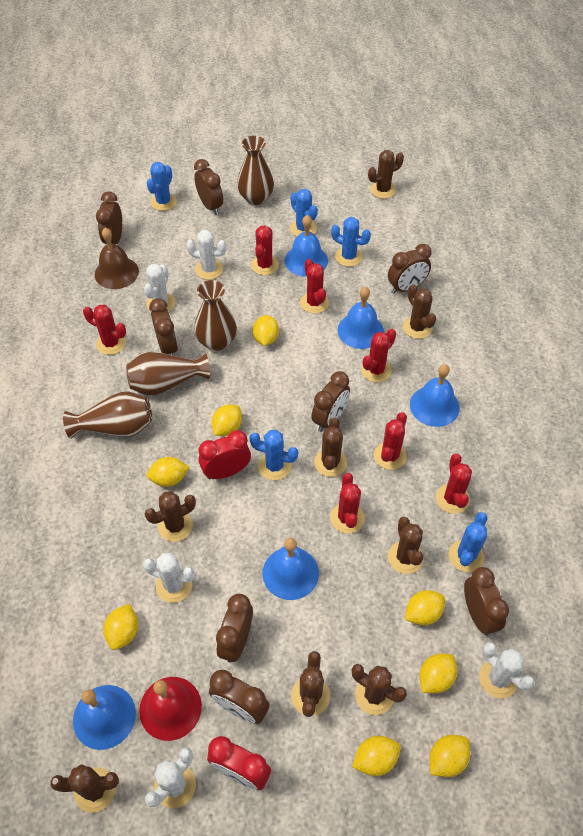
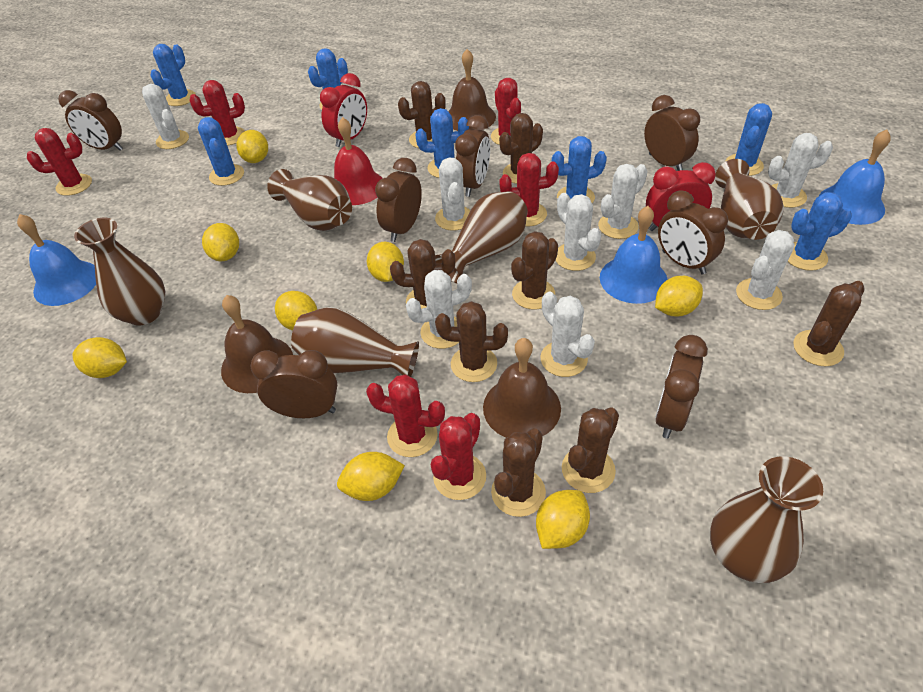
blue bell: [73,685,136,750] [262,538,319,600] [285,215,328,277] [337,287,384,349] [410,364,460,427] = 5 -> [17,214,96,306] [600,206,668,304] [819,130,891,225] = 3
blue cactus: [147,162,177,211] [249,430,298,480] [290,189,318,237] [331,217,371,267] [449,512,487,572] = 5 -> [150,44,196,106] [198,117,244,186] [308,48,348,110] [416,108,469,178] [552,136,607,203] [725,103,772,176] [787,192,852,271] = 7
brown bell: [95,228,139,289] = 1 -> [221,295,293,393] [448,49,496,131] [483,338,561,438] = 3
brown clock: [96,191,122,244] [149,298,178,355] [194,159,223,215] [209,670,270,724] [216,594,253,663] [311,371,350,432] [388,244,431,294] [464,567,509,635] = 8 -> [58,90,123,151] [250,350,337,418] [375,158,422,242] [455,115,490,197] [644,95,700,171] [655,335,708,439] [658,190,728,275] = 7
brown vase: [63,391,152,439] [126,352,210,395] [194,280,237,351] [237,136,274,205] = 4 -> [74,218,165,326] [267,169,352,231] [291,307,419,377] [435,191,528,284] [710,456,823,583] [715,159,784,240] = 6
red cactus: [83,305,126,355] [251,226,279,275] [300,259,329,314] [330,473,365,533] [361,329,396,382] [374,412,407,470] [436,454,472,514] = 7 -> [27,128,92,196] [189,80,245,146] [366,374,445,457] [431,413,486,500] [491,78,521,145] [499,153,559,226] = 6
white cactus: [143,553,195,603] [144,264,175,311] [145,747,196,808] [186,230,227,280] [479,642,535,698] = 5 -> [142,84,189,149] [406,270,472,349] [435,157,470,231] [541,292,595,377] [556,193,601,271] [598,164,647,239] [736,230,795,310] [768,133,833,208] = 8

